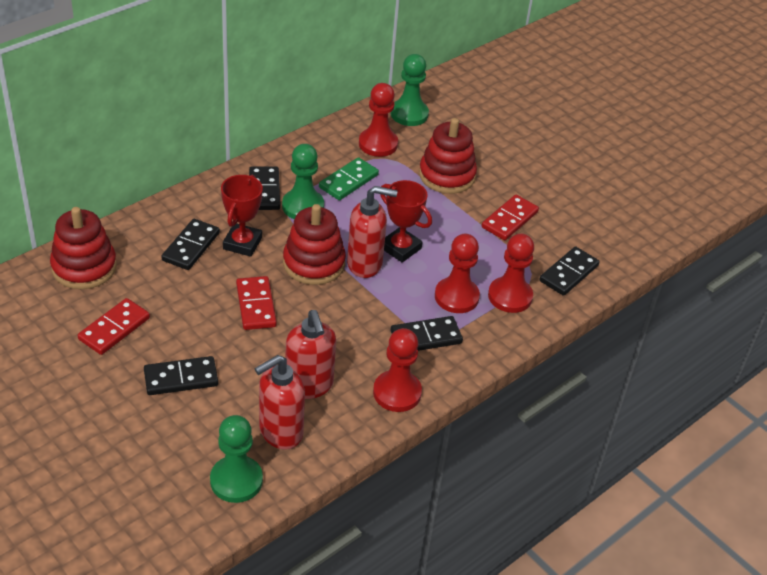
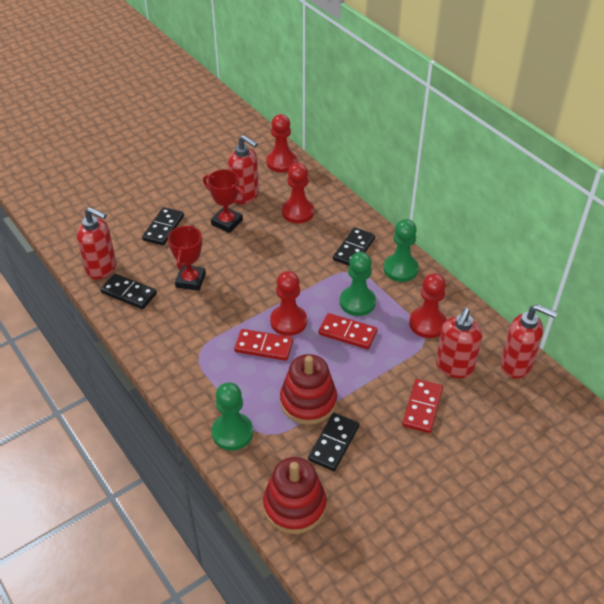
black domino: [144,356,218,395] [162,219,220,270] [249,166,280,210] [391,316,463,351] [540,247,599,296] = 5 -> [100,274,157,309] [142,207,184,245] [308,413,359,471] [333,227,375,266] = 4
green domino: [319,157,379,200] = 1 -> none = 0
red soap dispenser: [254,355,305,450] [285,310,336,399] [347,186,398,278] = 3 -> [77,207,116,279] [228,135,259,204] [436,308,482,378] [501,304,558,379] = 4
red stacking toy: [50,207,117,289] [283,204,346,285] [419,118,477,194] = 3 -> [263,457,326,534] [280,354,337,425] = 2

